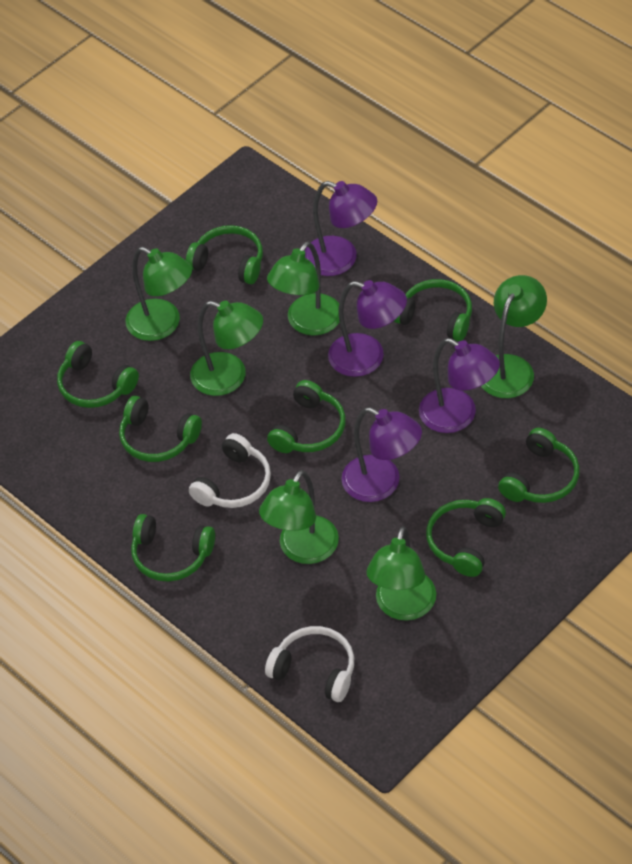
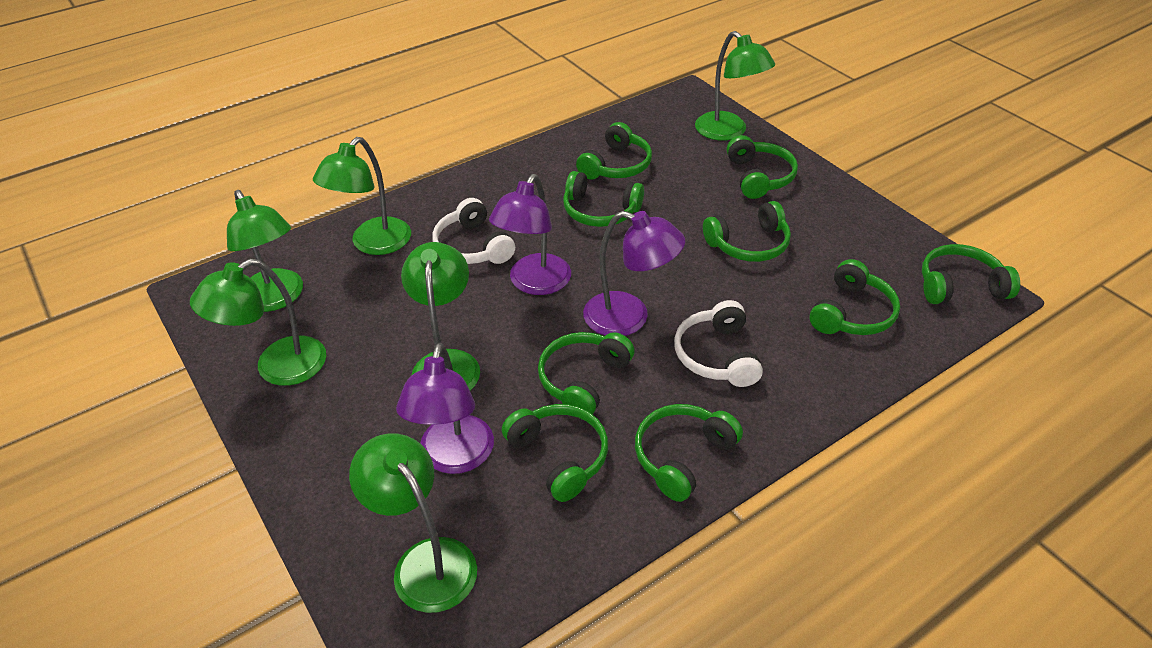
green headphones: [57,341,139,408] [119,396,202,462] [131,514,215,582] [186,225,263,284] [267,380,346,453] [394,279,472,342] [426,498,506,577] [498,428,580,503] = 8 -> [502,404,608,502] [538,332,635,414] [563,171,644,227] [576,122,652,180] [635,404,743,502] [703,201,791,262] [727,135,798,199] [810,259,900,335] [922,244,1020,304] = 9
purple lamp: [305,181,377,276] [328,280,407,377] [341,407,422,502] [419,338,500,433] = 4 -> [396,343,494,474] [489,174,571,295] [583,211,685,336] = 3

